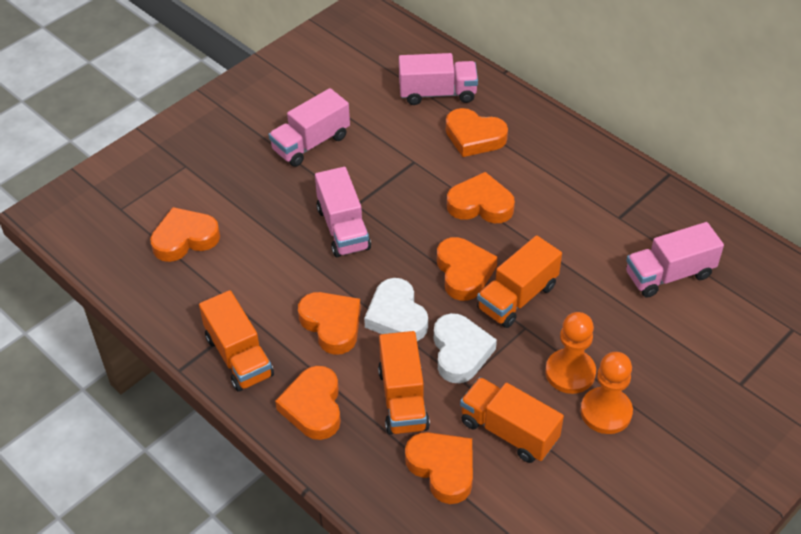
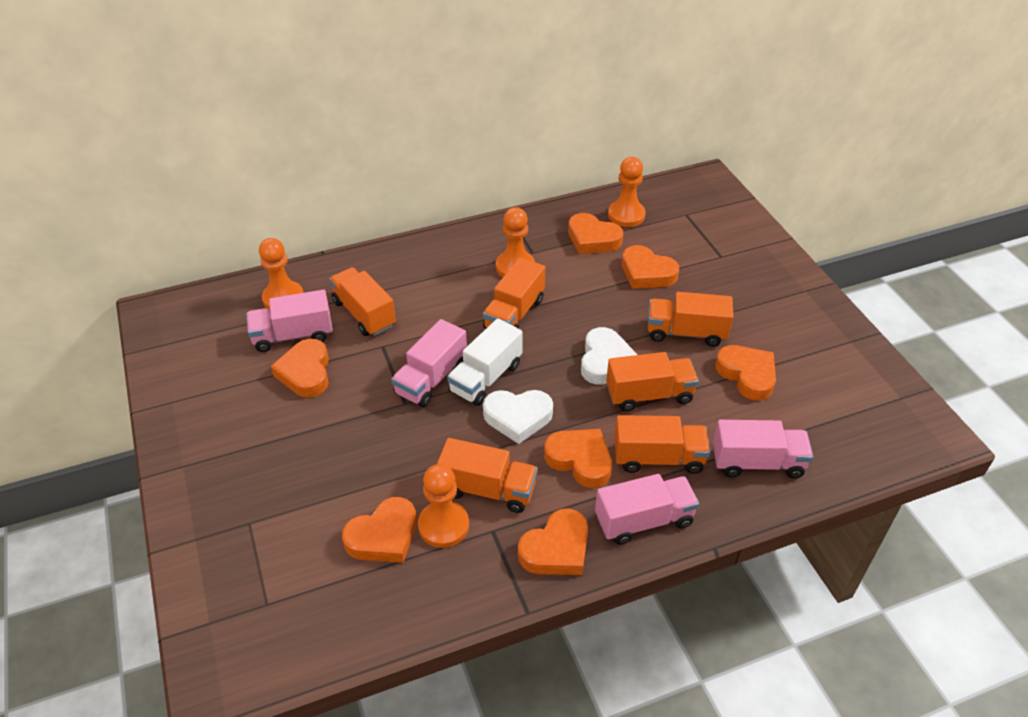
orange pawn: [545,312,596,394] [580,352,633,434] = 2 -> [259,238,303,310] [418,464,469,548] [496,207,535,277] [608,157,646,227] = 4
orange truck: [199,290,274,392] [378,331,430,435] [460,377,564,463] [477,235,562,328] = 4 -> [329,267,396,336] [437,438,537,513] [483,257,545,329] [606,352,699,411] [614,415,710,474] [648,292,733,347] = 6
white truck: none = 0 -> [447,318,523,406] = 1

